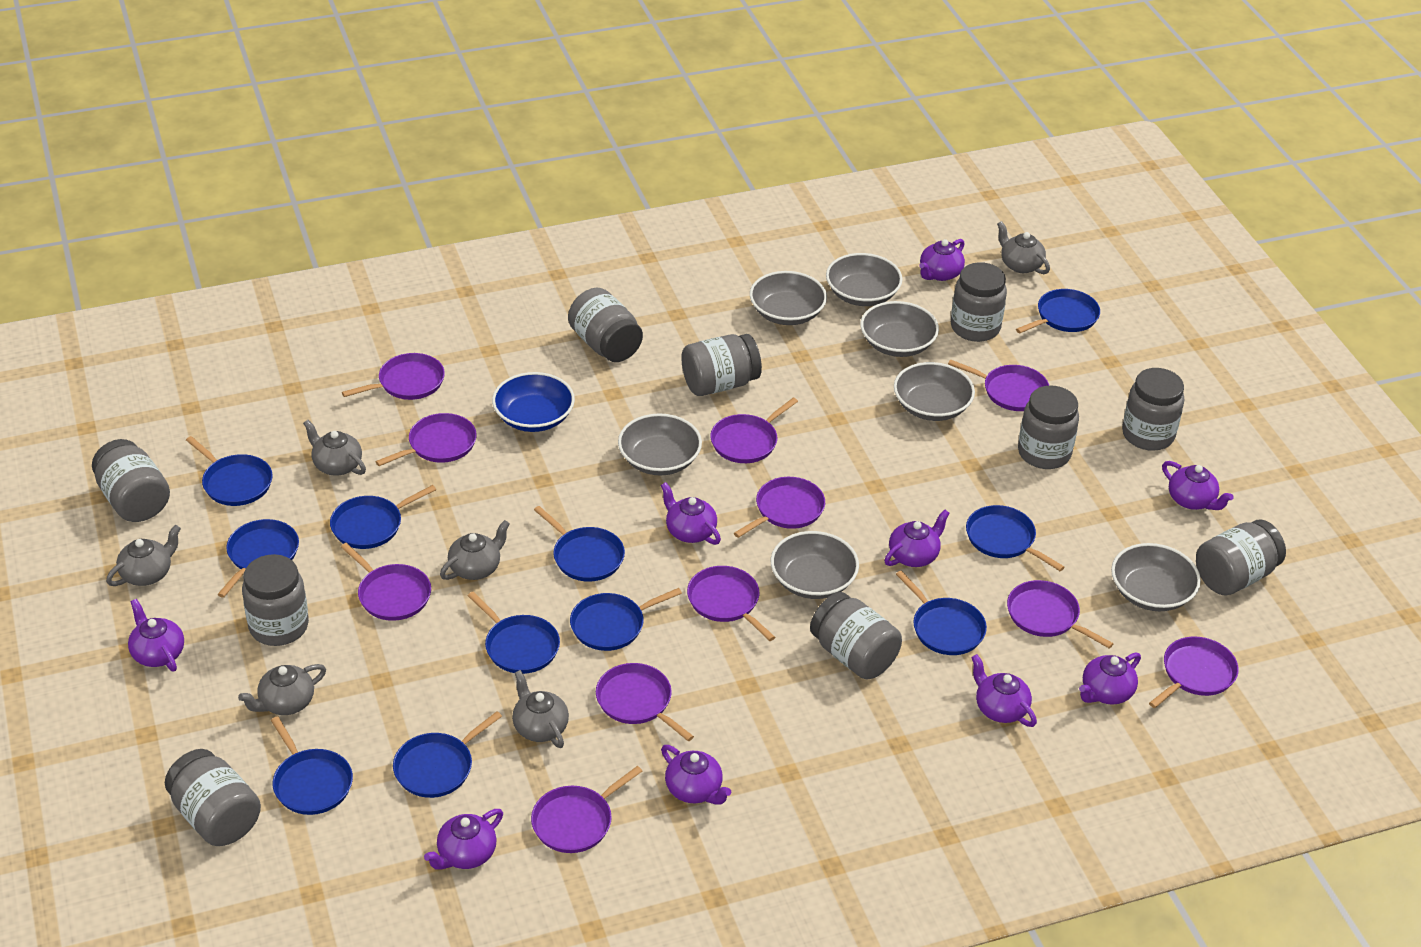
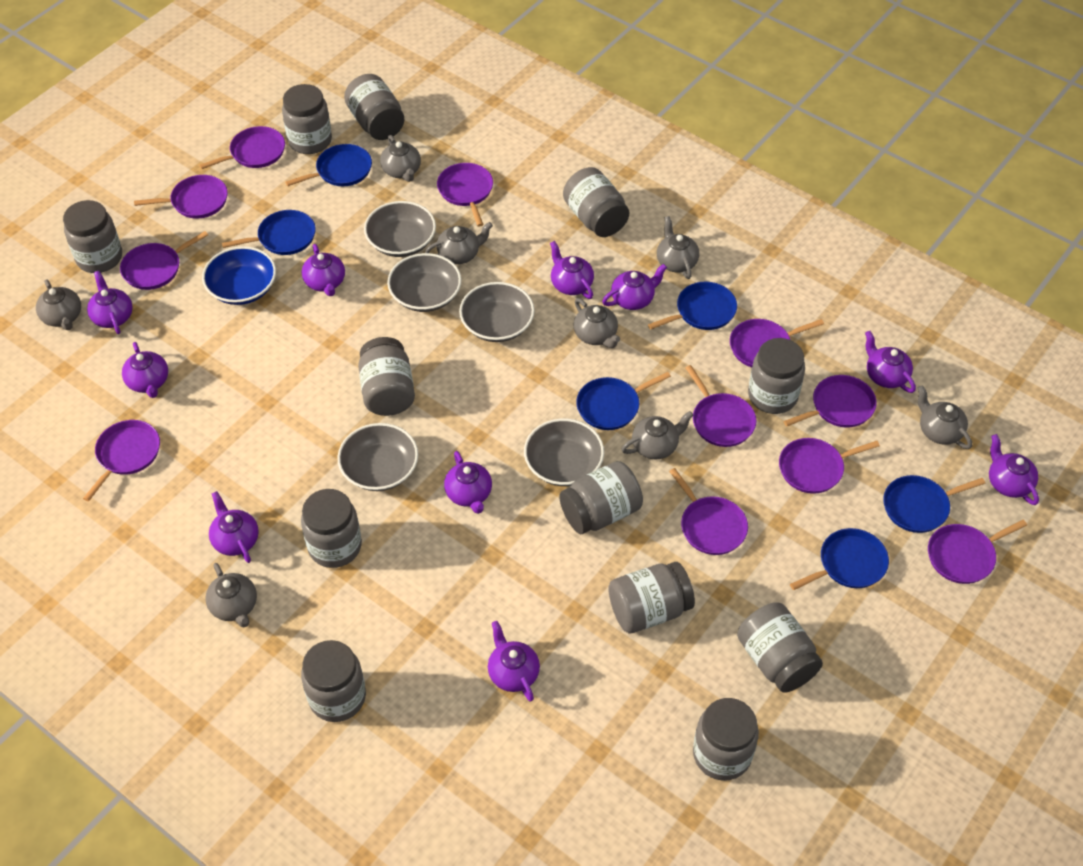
blue pan: [186,436,273,506] [217,519,299,598] [271,716,353,815] [330,485,436,549] [393,711,502,798] [467,592,560,674] [534,506,625,582] [570,588,682,651] [896,570,987,655] [966,505,1065,571] [1016,289,1100,333] = 11 -> [222,210,316,255] [285,144,372,186] [576,372,671,430] [648,282,737,330] [790,528,889,590] [883,475,985,533] = 6
grey bowl: [618,413,702,476] [750,271,827,325] [771,531,859,599] [826,253,903,306] [860,301,939,357] [894,362,975,421] [1111,543,1201,611] = 7 -> [337,423,418,491] [364,201,436,257] [387,253,461,312] [459,282,535,342] [524,418,604,486] = 5
grey jar: [92,439,170,522] [165,749,261,846] [242,554,309,646] [568,288,643,362] [681,334,762,396] [810,592,902,679] [951,262,1007,342] [1018,385,1079,469] [1122,368,1184,451] [1196,519,1286,595] = 10 -> [63,200,122,273] [282,84,332,154] [301,489,362,568] [301,640,366,722] [344,74,404,140] [358,337,415,416] [559,461,643,534] [563,167,629,237] [608,562,695,634] [693,698,759,781] [737,602,823,693] [748,338,805,414] = 12
grey teapot: [106,525,181,586] [238,664,326,715] [303,420,366,476] [440,520,510,580] [512,670,569,748] [997,221,1050,274] = 6 -> [36,279,81,330] [205,563,257,627] [380,135,421,182] [425,222,493,264] [574,298,620,348] [621,411,693,459] [657,216,699,279] [917,385,972,449] = 8
purple teapot: [128,599,184,672] [424,809,503,869] [661,482,721,545] [661,745,732,805] [884,510,950,567] [919,239,965,281] [971,654,1037,727] [1079,652,1141,705] [1162,461,1234,510] = 9 -> [87,271,133,334] [122,342,168,398] [209,491,259,563] [302,244,345,296] [444,451,492,514] [488,621,540,702] [550,241,594,299] [602,264,667,310] [865,331,916,393] [989,434,1039,505] = 10

